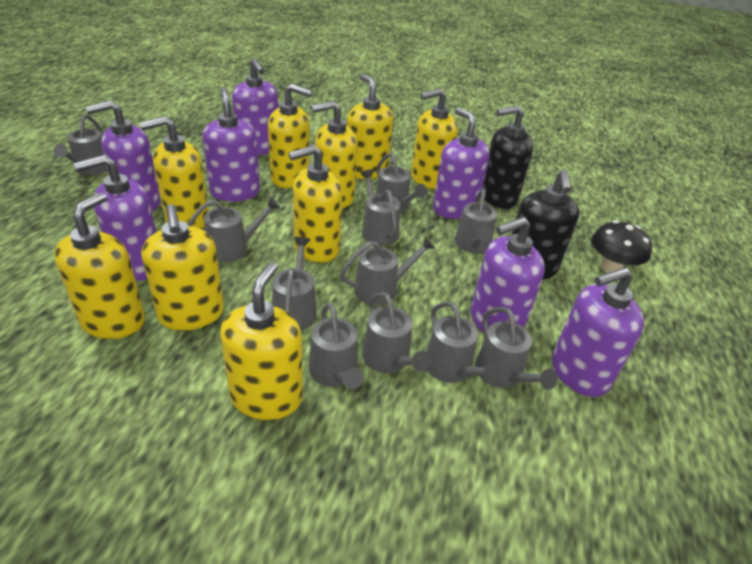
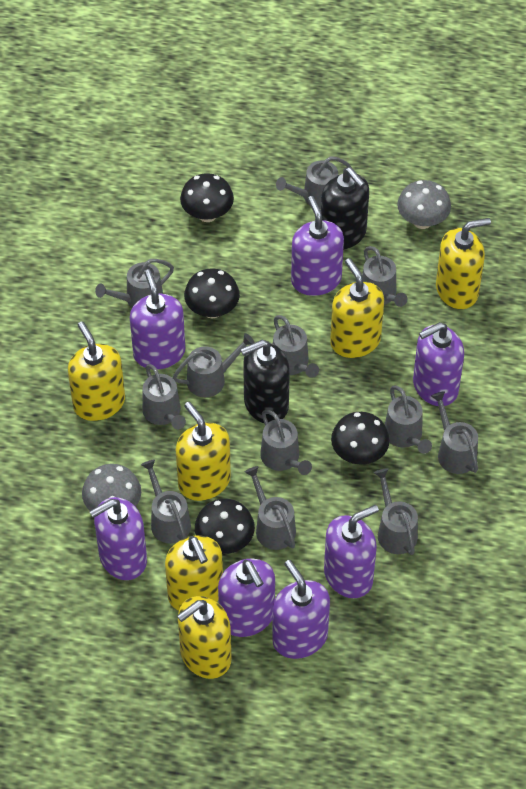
black mushroom: [591,220,652,273] = 1 -> [180,173,234,222] [184,268,240,319] [195,498,255,554] [331,412,390,464] = 4
grey mushroom: none = 0 -> [82,464,141,511] [397,180,451,229] = 2
grey watering can: [53,114,108,175] [187,197,280,262] [272,237,317,330] [308,303,363,389] [340,236,435,305] [360,169,401,245] [362,292,431,373] [376,153,427,213] [426,301,502,383] [455,189,497,253] [475,307,558,390] = 11 -> [95,259,174,308] [141,459,191,544] [142,364,186,429] [172,333,255,397] [245,466,296,550] [260,410,312,475] [273,315,319,378] [276,156,351,209] [362,246,408,307] [374,468,418,555] [385,385,432,454] [431,391,478,474] = 12
yellow soap dispenser: [54,192,145,339] [139,116,209,229] [142,204,224,331] [220,262,303,420] [268,84,313,188] [288,145,342,263] [312,101,358,208] [347,74,393,179] [411,88,458,189] = 9 -> [68,321,125,421] [165,535,223,611] [176,402,231,501] [177,596,231,679] [330,258,384,358] [436,218,491,309] = 6

